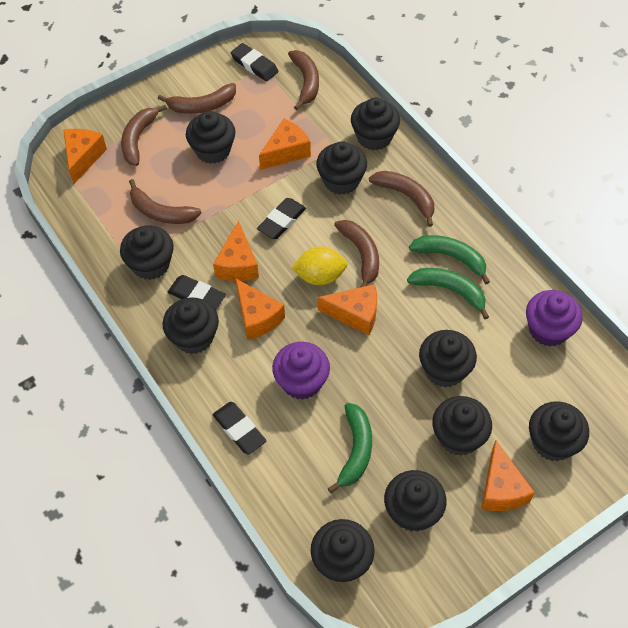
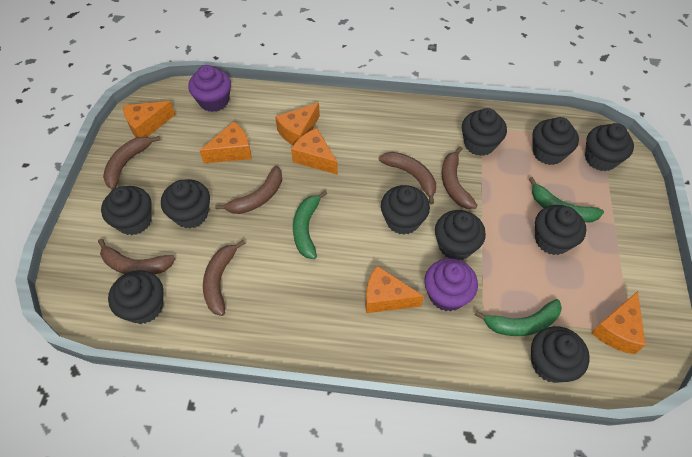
black eraser: [168,275,226,310] [212,402,266,454] [230,43,279,81] [257,198,306,239] = 4 -> none = 0
yellow lemon: [291,247,347,285] = 1 -> none = 0

